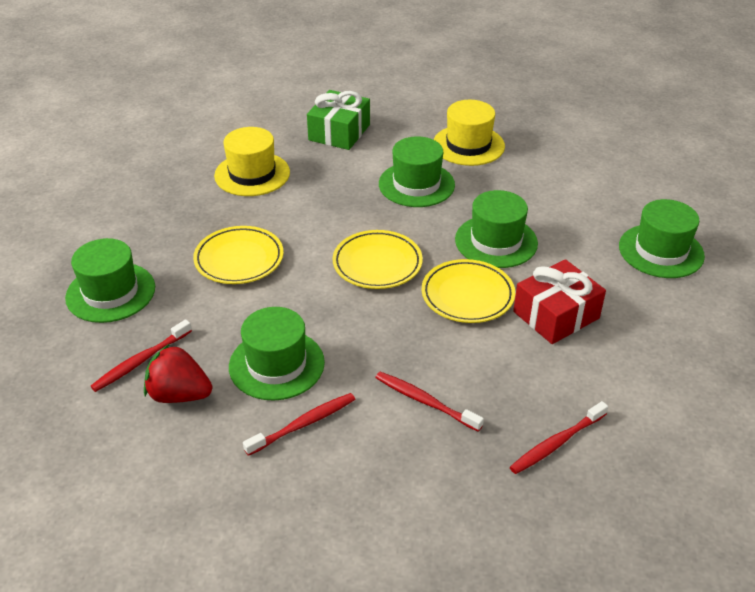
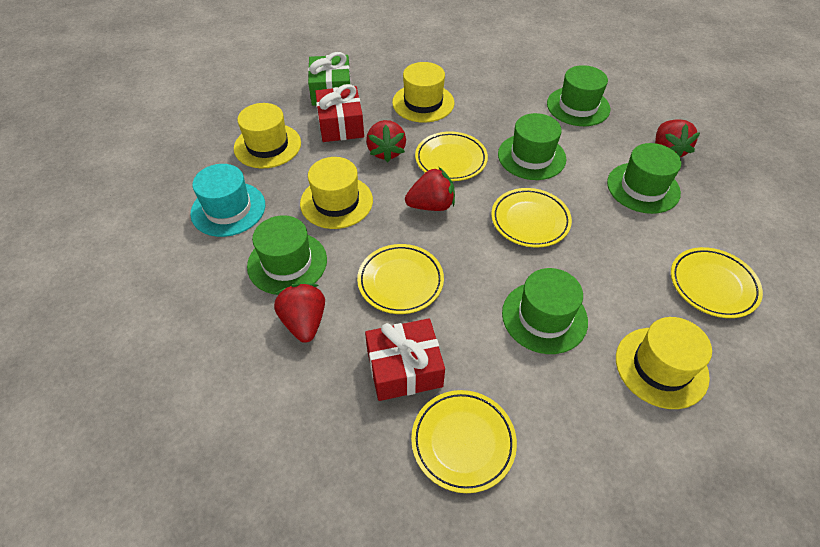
red gift: [513,259,606,344] = 1 -> [315,84,364,142] [365,318,445,401] = 2
red strawberry: [144,344,212,403] = 1 -> [274,283,325,343] [366,120,406,162] [405,167,455,211] [655,119,700,157] = 4
red toothbrush: [90,319,192,392] [243,393,355,456] [375,372,484,432] [510,401,608,474] = 4 -> none = 0
turquoise hat: none = 0 -> [190,164,265,237] = 1
yellow hat: [214,127,290,196] [433,100,505,166] = 2 -> [234,103,301,168] [300,157,373,229] [392,62,454,123] [616,317,712,409] = 4
yellow plate: [193,226,284,284] [333,230,423,289] [421,259,515,323] = 3 -> [357,244,444,314] [411,390,517,493] [415,131,488,181] [491,188,572,248] [671,247,763,318] = 5

